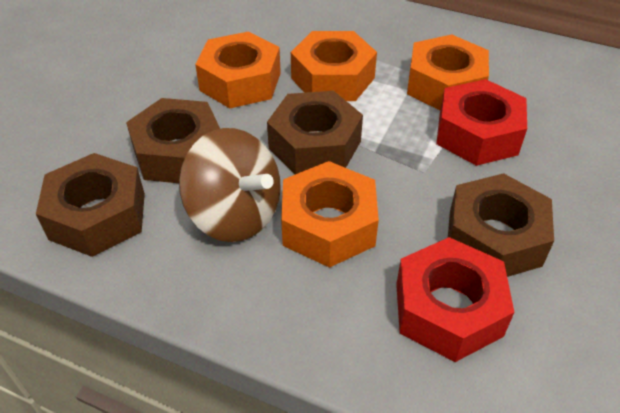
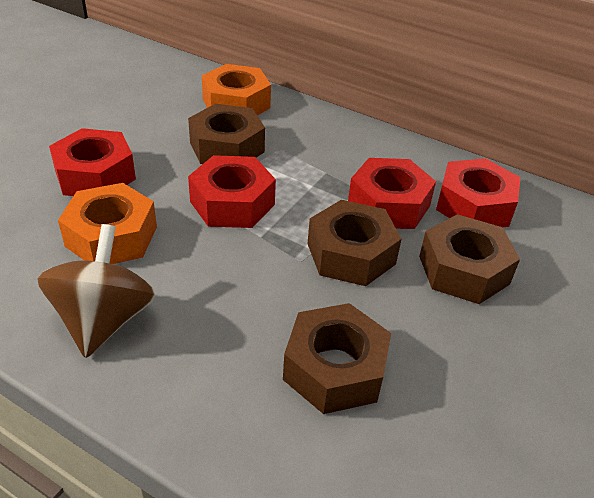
orange nut: [195,31,281,108] [281,161,379,268] [291,31,377,101] [407,34,489,110] = 4 -> [58,183,157,264] [202,64,271,115] = 2
red nut: [396,237,514,362] [436,79,527,166] = 2 -> [49,128,136,196] [188,155,276,228] [348,158,436,229] [436,158,520,227] = 4

